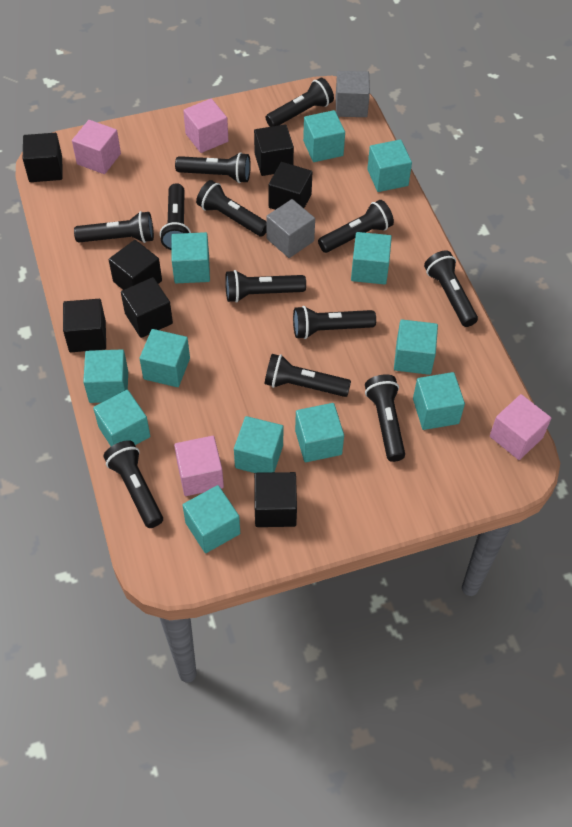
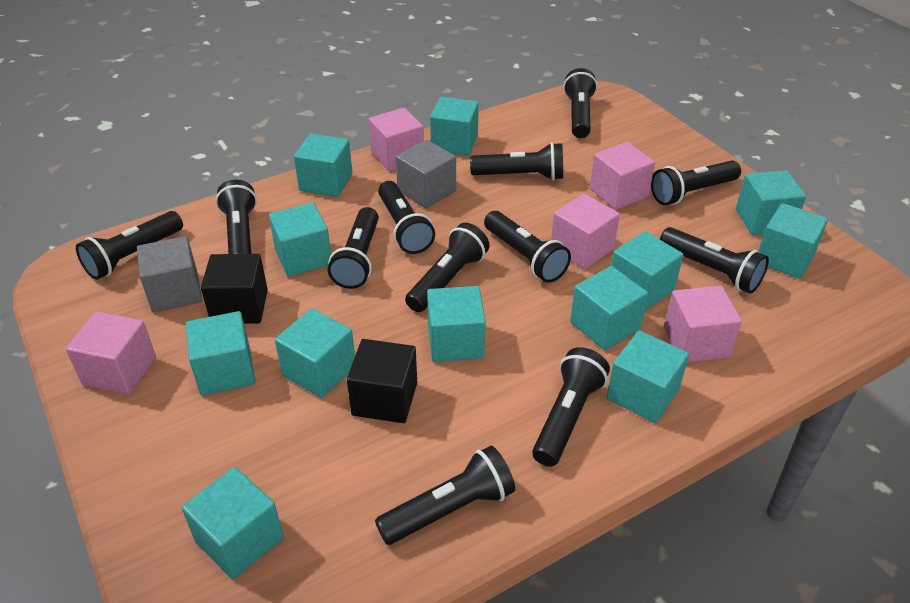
black cube: [23,133,62,182] [63,299,106,352] [109,240,162,290] [121,277,173,338] [254,125,294,176] [254,472,297,527] [268,162,312,210] = 7 -> [201,254,268,324] [347,339,417,423] = 2
pink cube: [72,120,121,174] [174,436,224,496] [183,99,228,153] [490,394,551,460] = 4 -> [66,311,156,395] [369,108,424,171] [551,194,620,269] [590,142,655,210] [664,285,742,363] = 5

